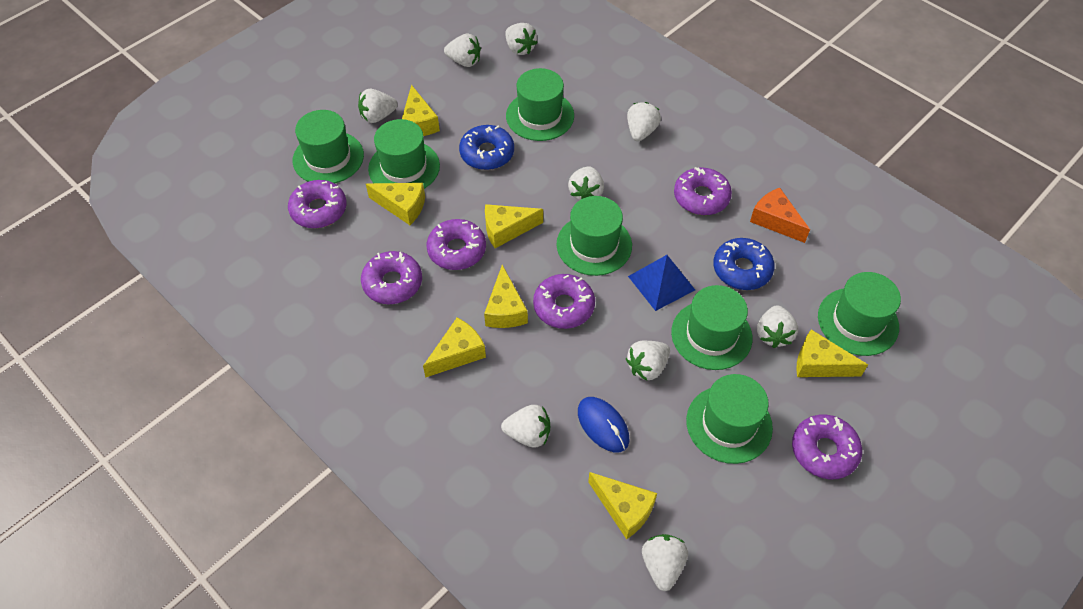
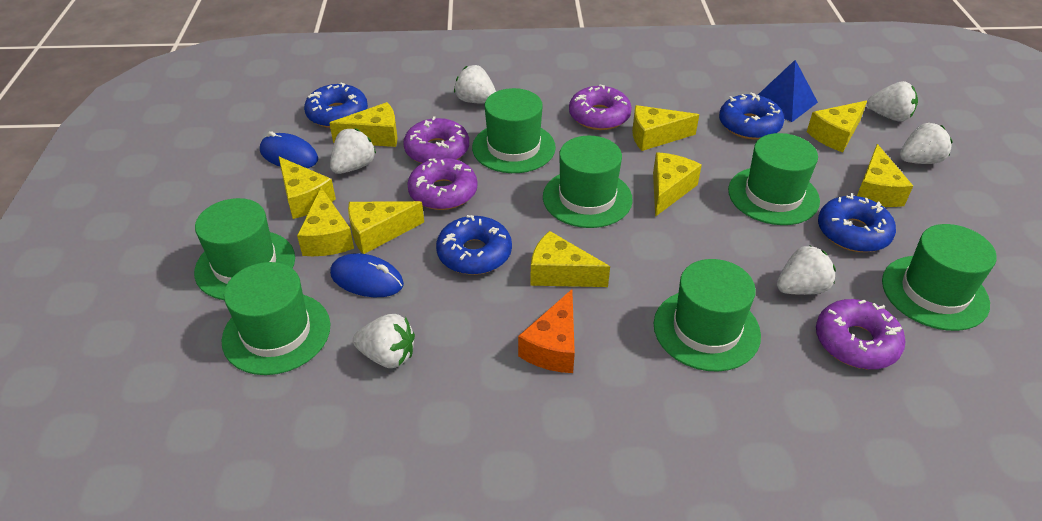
blue donut: [459,125,514,170] [713,238,775,290] = 2 -> [304,83,368,128] [436,215,512,275] [719,92,784,140] [818,193,896,252] = 4
blue mouse: [578,397,629,452] = 1 -> [260,131,318,168] [330,253,404,297] = 2
purple donut: [288,180,347,228] [361,251,422,304] [427,219,486,270] [533,274,595,329] [674,167,732,215] [792,414,862,479] = 6 -> [403,116,469,164] [407,158,478,210] [569,85,632,130] [816,299,905,369] = 4
white strawberry: [358,89,398,123] [444,34,481,67] [501,405,550,447] [505,23,538,55] [568,167,604,201] [626,341,670,381] [627,102,661,141] [642,534,688,591] [757,305,798,348] = 9 -> [330,128,376,174] [353,314,415,368] [454,65,496,103] [777,245,836,295] [867,81,918,122] [900,123,953,164] = 6
yellow cheese: [366,183,425,225] [402,85,440,136] [423,318,486,378] [484,265,528,328] [485,204,543,248] [588,472,657,539] [796,329,868,377] = 7 -> [279,157,336,219] [297,188,354,256] [329,102,397,147] [348,201,424,254] [530,231,610,287] [632,105,699,151] [653,152,702,217] [807,100,867,152] [857,144,913,207] = 9

